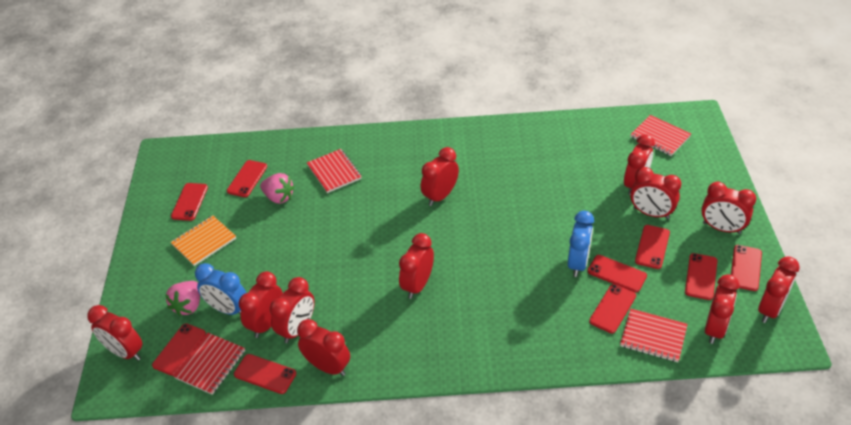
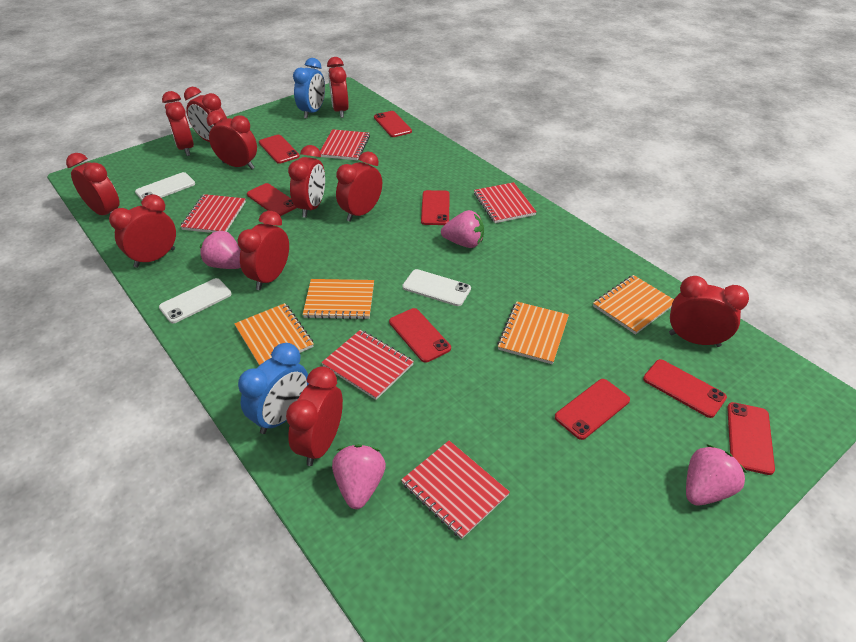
orange notebook: [171,215,236,266] = 1 -> [234,303,314,366] [303,279,374,319] [497,302,569,364] [593,275,674,335] = 4
pink strawberry: [165,281,200,316] [260,173,295,204] = 2 -> [200,230,241,269] [332,444,386,509] [441,210,484,248] [686,444,747,505] = 4
red notebook: [174,333,245,395] [307,149,362,193] [620,309,688,362] [630,115,691,156] = 4 -> [180,194,246,233] [320,129,370,160] [321,330,414,400] [401,441,510,539] [474,182,536,223] = 5
red phone: [152,323,206,376] [171,183,208,221] [227,160,267,197] [234,354,296,394] [588,255,647,292] [589,284,636,333] [635,225,670,269] [685,253,717,300] [731,245,762,291] = 9 -> [247,183,297,216] [259,135,300,164] [374,111,412,137] [389,308,451,363] [421,190,450,225] [555,379,630,440] [643,359,727,418] [727,402,775,475] = 8
white phone: none = 0 -> [135,172,195,200] [159,278,232,323] [402,269,471,306] = 3

